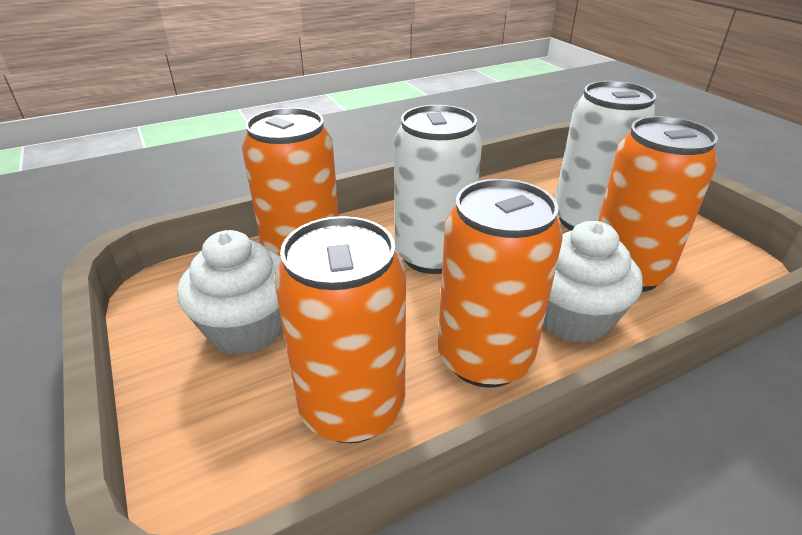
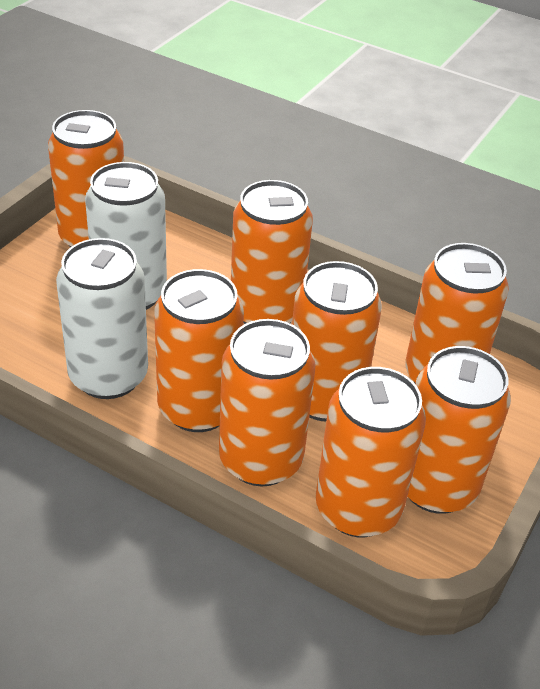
orange can: [242,108,339,256] [274,216,406,443] [438,179,563,388] [598,116,718,292] = 4 -> [48,110,124,247] [154,269,244,432] [219,319,316,486] [231,180,313,324] [292,261,382,421] [316,367,426,537] [405,243,509,383] [407,346,511,514] = 8
white cupcake: [177,230,283,355] [543,221,643,343] = 2 -> none = 0

